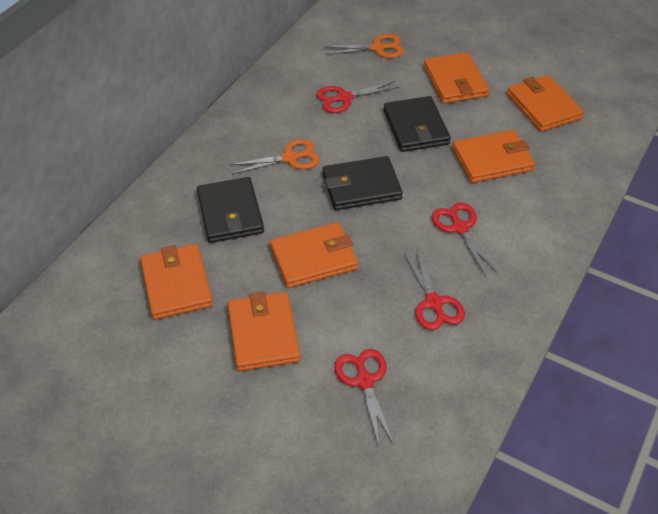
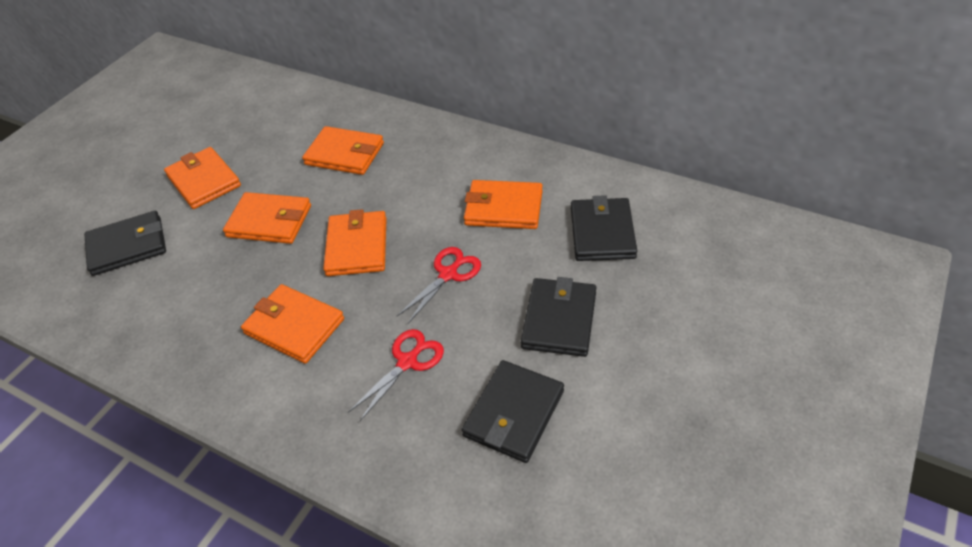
black wallet: [197,177,264,243] [323,156,403,210] [384,96,451,152] = 3 -> [84,211,166,276] [462,360,564,463] [521,277,596,357] [571,195,637,261] = 4
orange scissors: [230,139,320,174] [324,34,404,58] = 2 -> none = 0
red scissors: [317,81,399,113] [334,349,394,446] [404,250,465,330] [432,203,497,276] = 4 -> [348,329,444,421] [397,247,481,323] = 2

